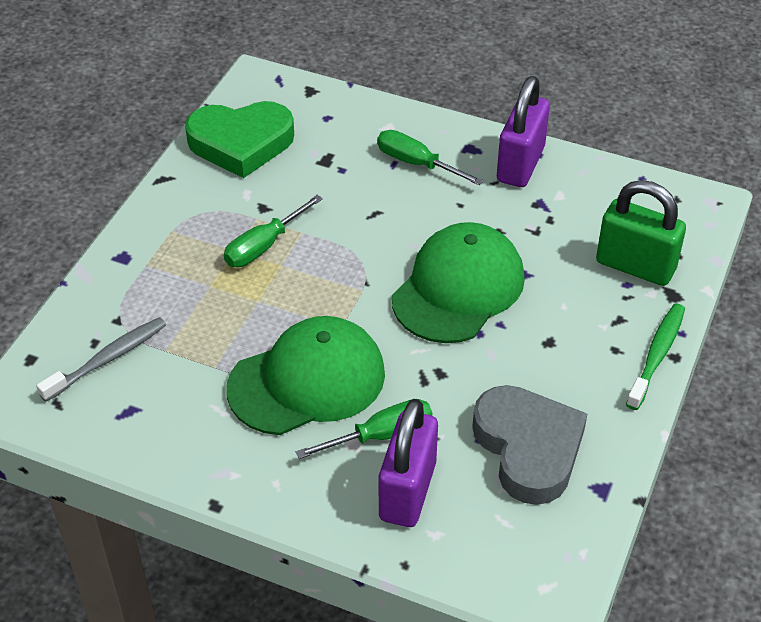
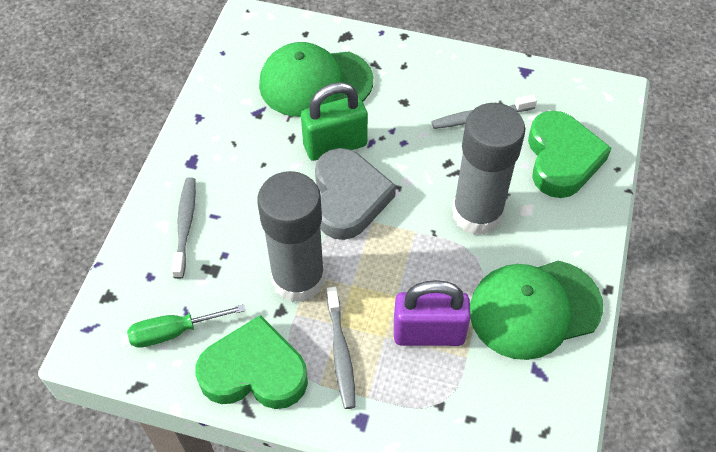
green heart: [185,101,294,178] = 1 -> [195,315,308,409] [528,111,612,198] = 2
green screwdriver: [224,195,323,267] [296,399,432,459] [377,130,483,185] = 3 -> [127,304,245,348] = 1
green toothbrush: [626,304,685,410] = 1 -> none = 0
grey glue stick: none = 0 -> [257,171,325,302] [452,103,526,235] = 2
grey toothbrush: [36,317,166,402] = 1 -> [171,177,196,279] [327,287,356,409] [431,95,537,129] = 3
purple padlock: [379,399,438,527] [497,76,550,187] = 2 -> [394,280,471,346] = 1

